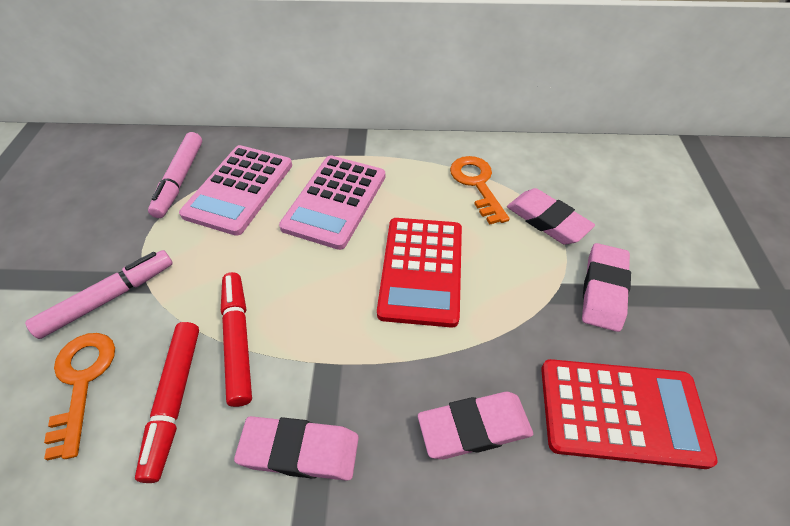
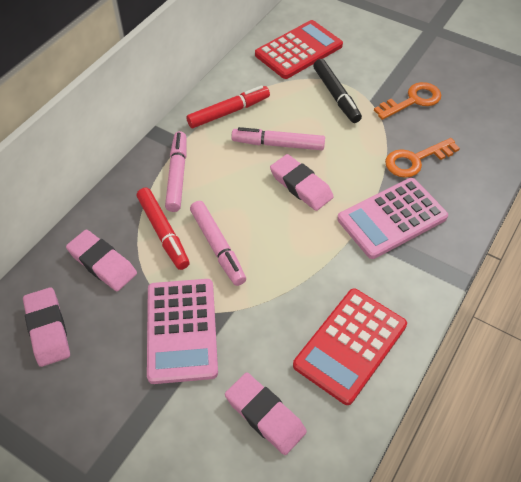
black marker: none = 0 -> [313,59,362,123] = 1
pink marker: [25,250,173,339] [148,132,202,218] = 2 -> [165,131,187,212] [190,201,246,286] [231,127,325,150] = 3

